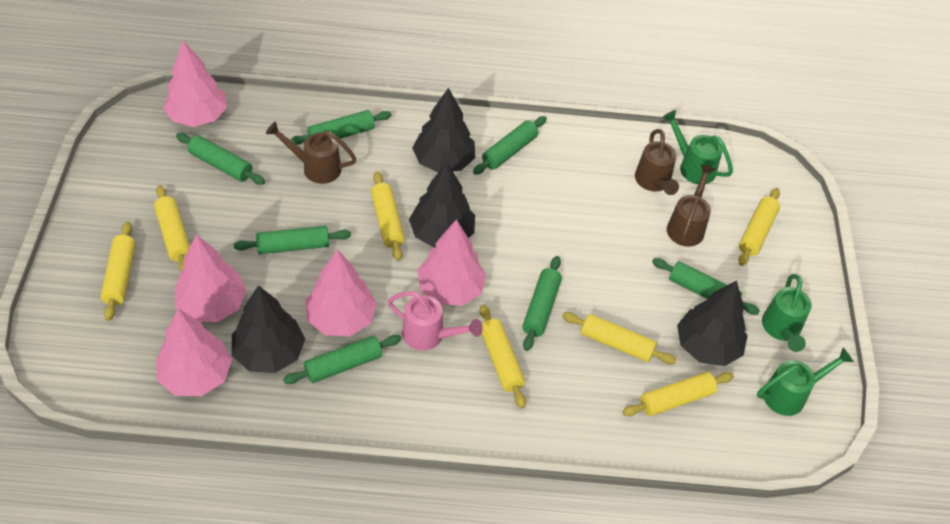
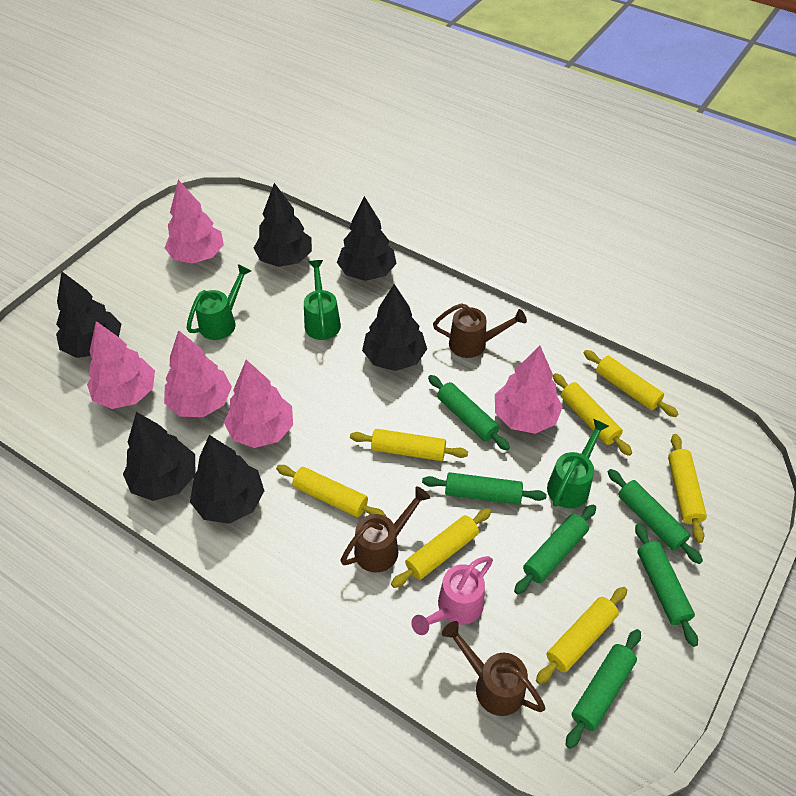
black tree: [232,285,305,373] [409,162,475,248] [412,88,475,172] [677,280,748,366] = 4 -> [56,272,122,358] [123,412,196,501] [190,435,264,524] [254,183,312,267] [337,196,397,281] [362,284,427,371] = 6
green rolling pin: [176,133,265,185] [234,226,351,254] [283,335,402,384] [291,110,391,145] [473,116,547,175] [522,256,562,351] [652,258,760,315] = 7 -> [422,472,547,505] [428,375,510,451] [514,504,596,594] [566,629,641,749] [608,469,703,564] [635,524,698,647] = 6

